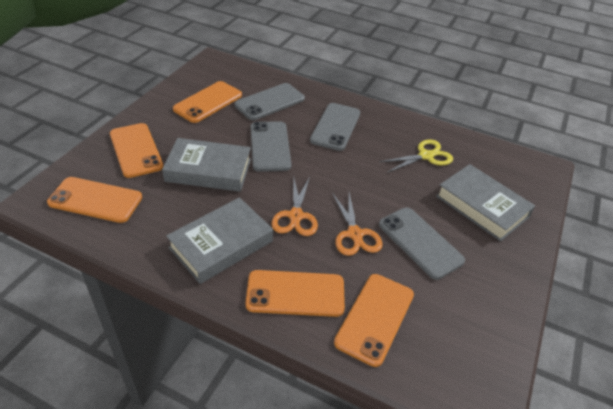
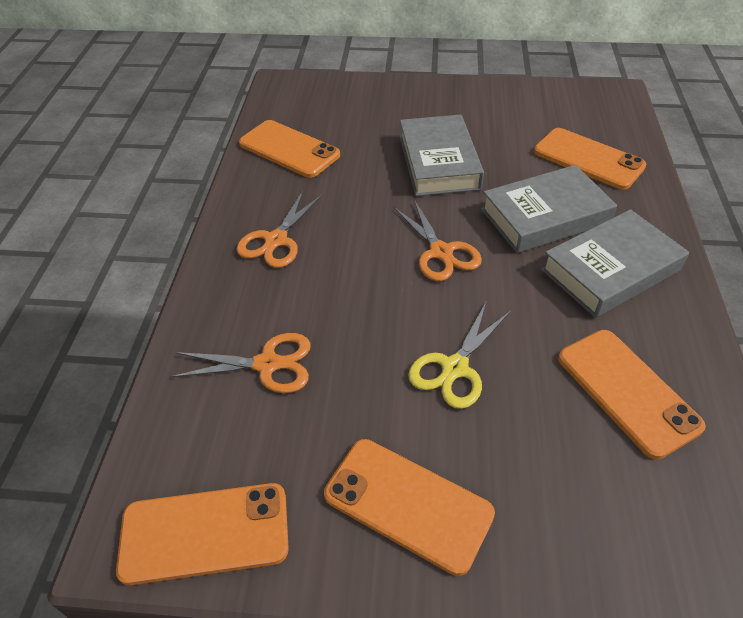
grey phone: [235,83,305,120] [251,121,291,172] [310,103,360,151] [379,207,465,280] = 4 -> none = 0
orange scissors: [271,175,318,236] [332,193,382,256] = 2 -> [170,333,311,393] [236,189,323,268] [393,199,482,281] = 3

